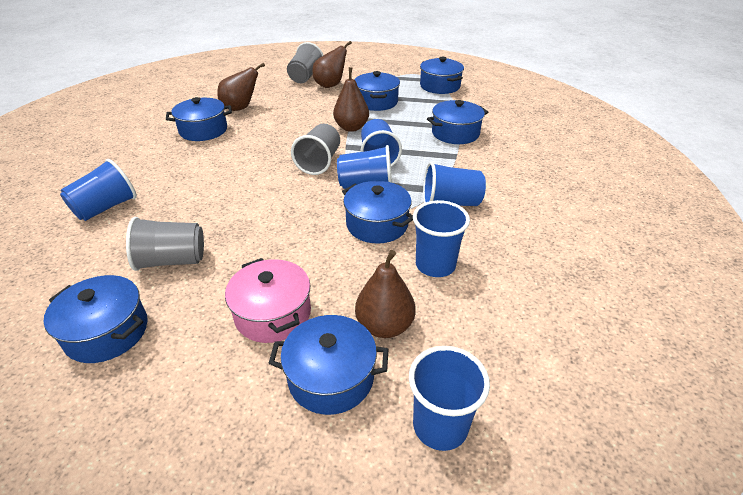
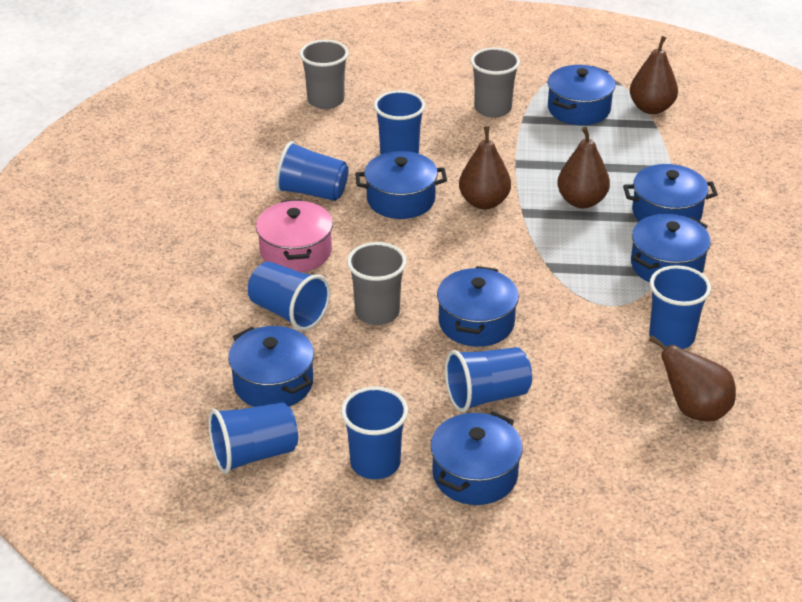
blue cup: [60,159,137,221] [337,145,392,189] [361,119,402,167] [409,346,490,451] [413,200,470,277] [423,162,486,206] = 6 -> [208,402,298,474] [248,262,330,331] [275,141,348,201] [341,386,408,479] [374,90,425,154] [445,347,532,413] [649,265,711,349] = 7

